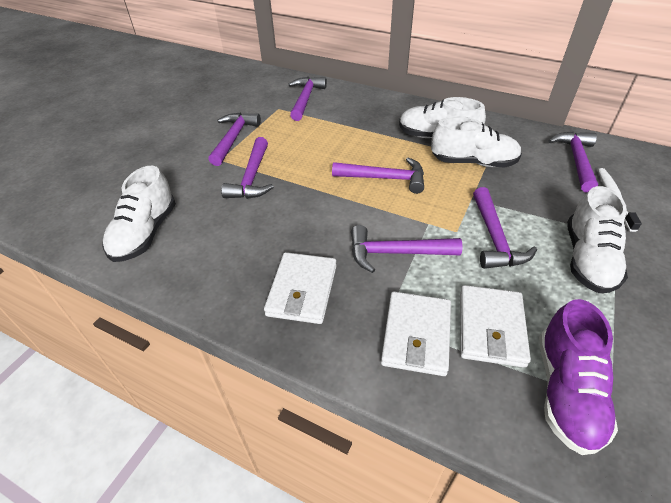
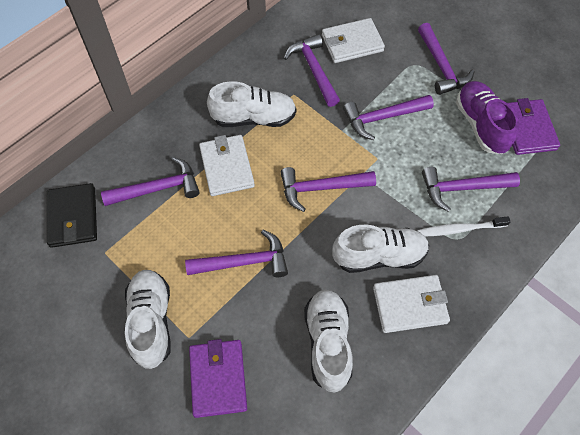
black wallet: none = 0 -> [47,183,97,248] = 1
purple wallet: none = 0 -> [189,339,247,418] [508,98,560,155] = 2

